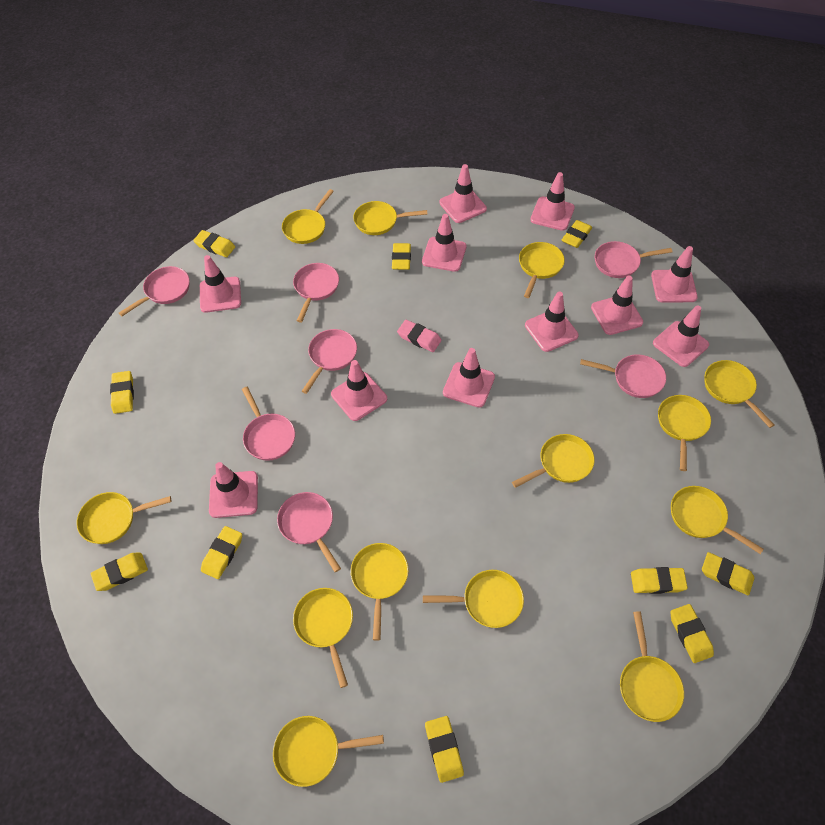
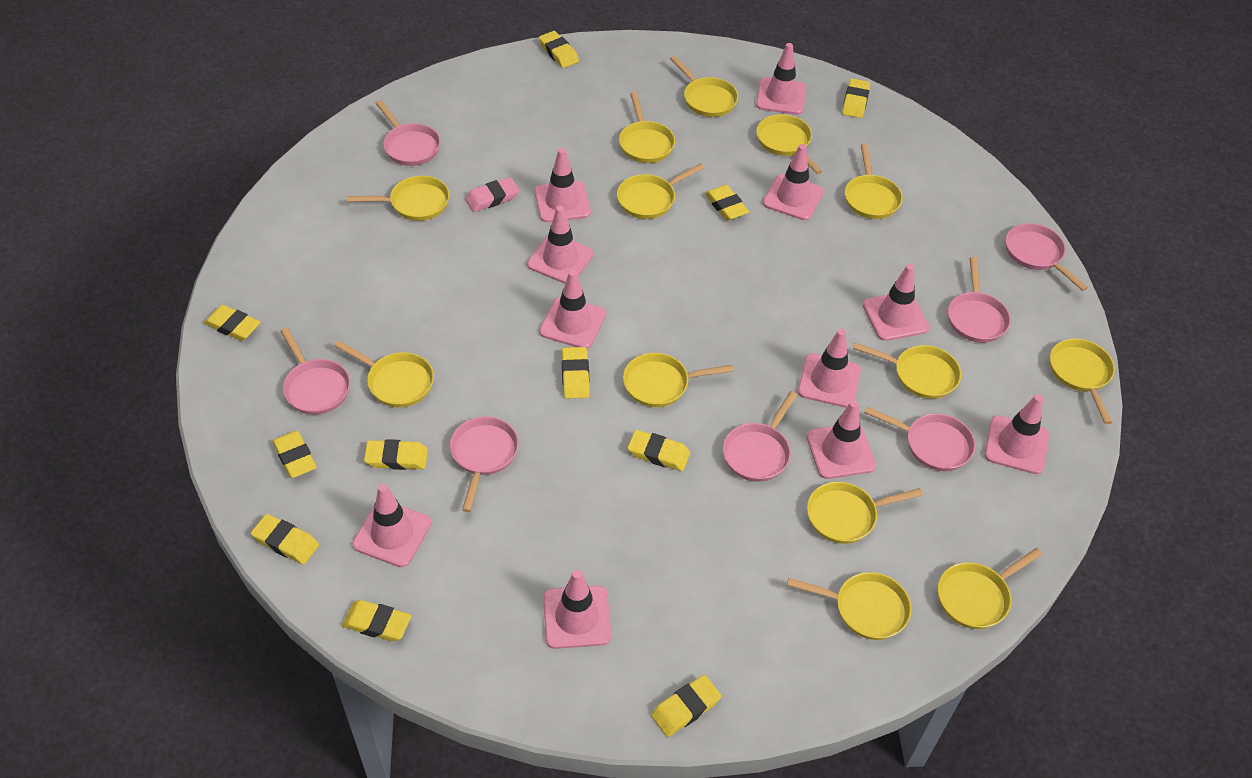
yellow eraser: [91,553,148,591] [110,371,134,414] [193,230,235,257] [201,526,242,579] [392,243,411,270] [425,716,464,783] [562,220,592,248] [631,567,688,594] [670,604,714,663] [702,552,754,595] = 10 -> [204,305,260,341] [251,514,319,564] [273,431,317,478] [342,600,411,642] [364,439,428,470] [539,31,579,68] [562,347,590,399] [628,430,690,471] [651,675,721,737] [705,185,749,221] [842,78,870,118] = 11

